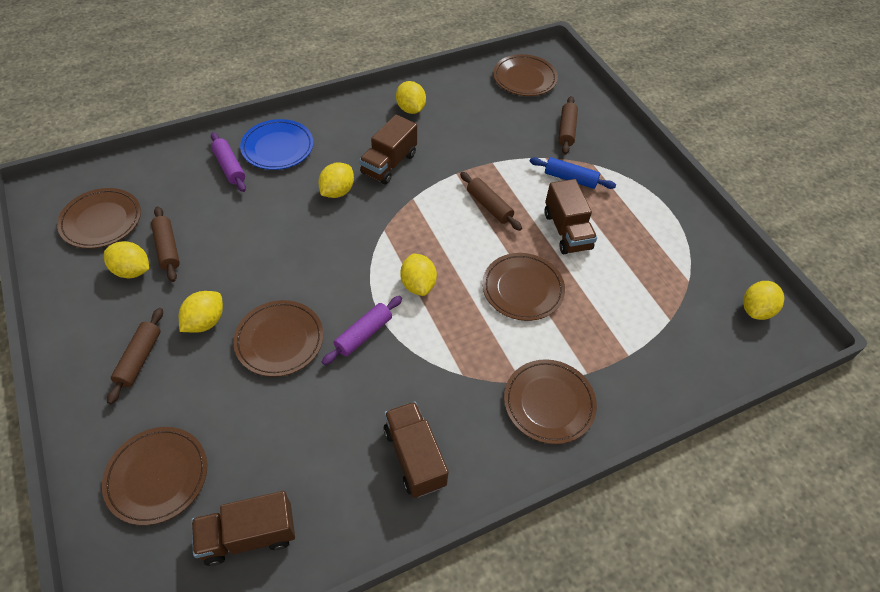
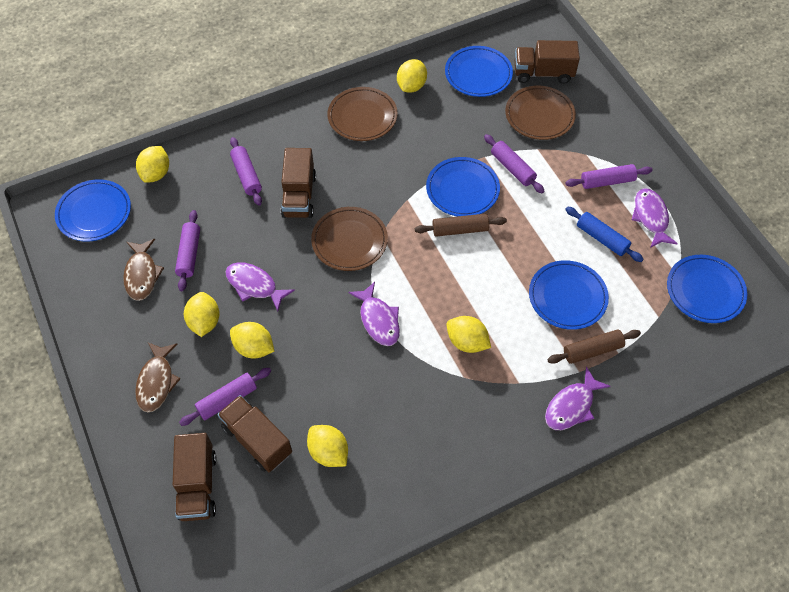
blue plate: [240,119,314,170] = 1 -> [55,179,131,242] [426,157,500,216] [445,46,513,97] [529,260,609,330] [667,255,747,323] = 5
brown fish: none = 0 -> [123,239,164,301] [135,342,180,412] = 2
brown plate: [57,188,141,249] [102,427,207,525] [233,300,324,377] [482,253,565,321] [493,54,558,96] [504,359,597,444] = 6 -> [311,207,388,271] [327,87,398,141] [505,86,576,140] = 3
brown rolling pin: [107,308,163,404] [151,207,180,282] [460,172,522,231] [558,96,578,154] = 4 -> [415,214,507,237] [547,329,641,364] = 2
purple fish: none = 0 -> [225,262,295,311] [348,282,400,346] [545,366,611,430] [632,188,678,248] = 4
purple rolling pin: [211,132,246,192] [322,296,402,365] = 2 -> [175,210,200,291] [179,368,271,426] [230,137,262,206] [484,134,545,193] [565,164,653,189] = 5

